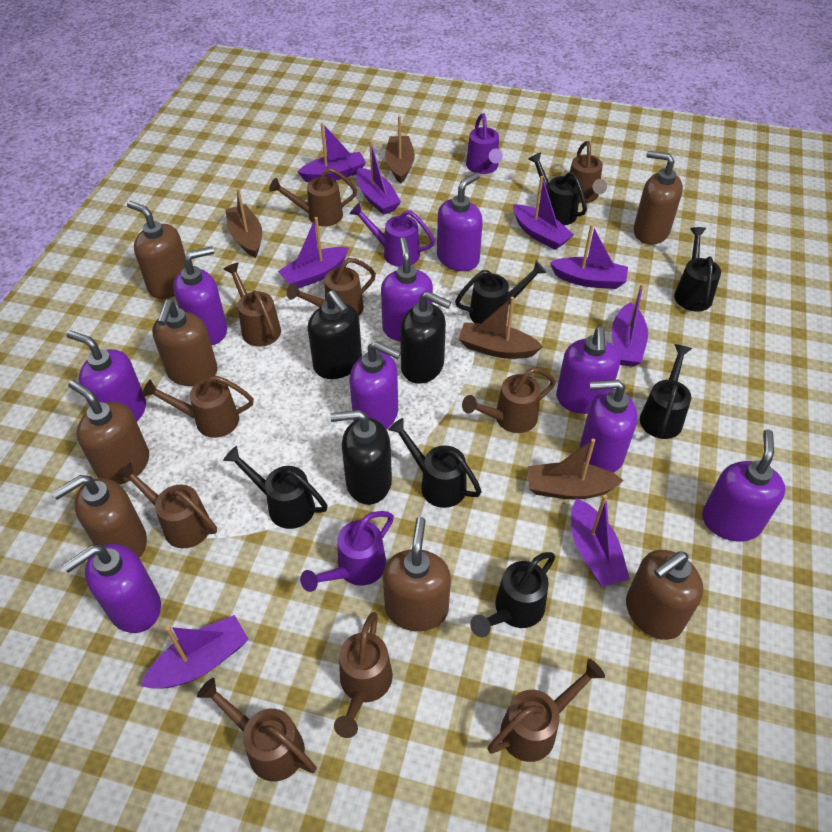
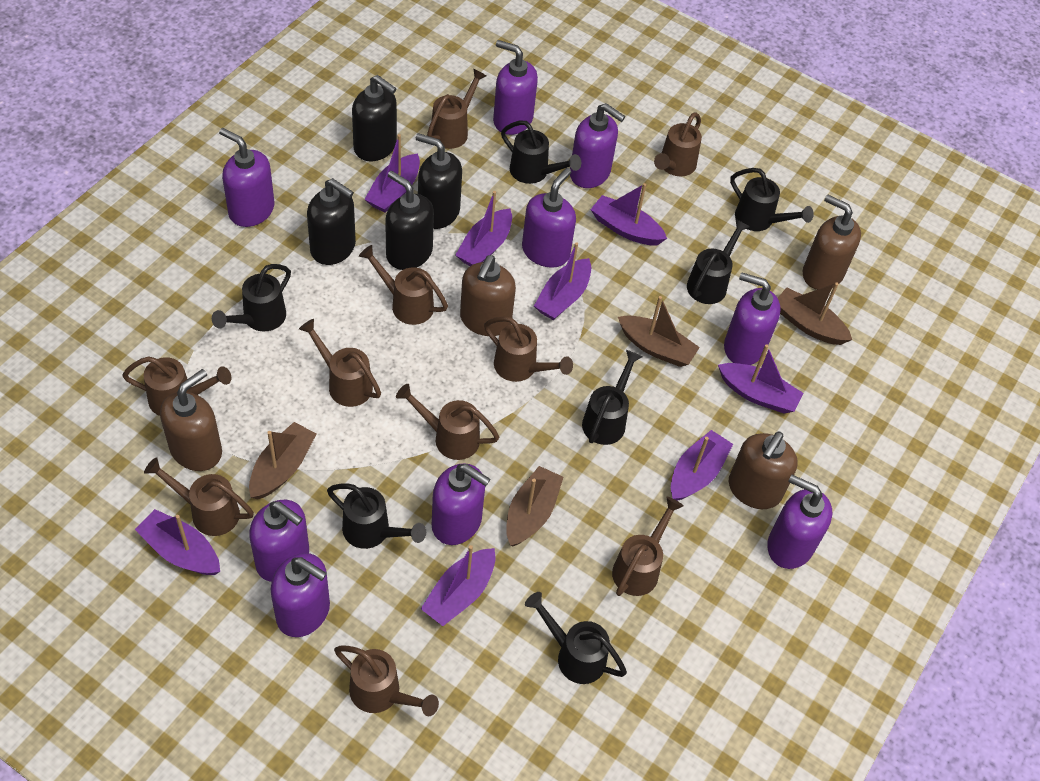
black soap dispenser: [308,290,362,379] [330,410,392,505] [400,291,451,384] = 3 -> [307,178,356,265] [352,75,397,161] [385,171,434,270] [416,133,462,229] = 4
brown soap dispenser: [52,475,147,558] [68,380,149,485] [127,201,186,299] [152,299,218,386] [383,517,451,631] [626,550,703,640] [634,151,683,244] = 7 -> [160,369,222,471] [460,255,516,336] [729,431,798,509] [803,195,861,290] = 4
purple watering can: [300,511,394,592] [350,203,435,267] [466,113,503,174] = 3 -> none = 0

